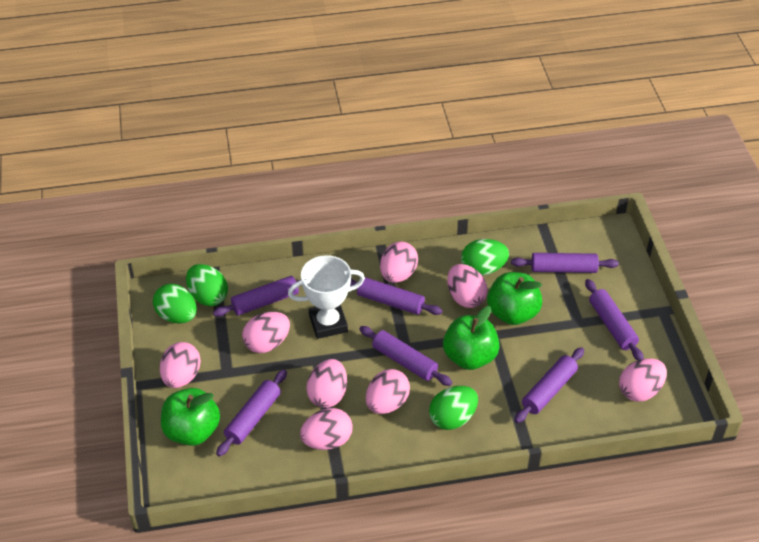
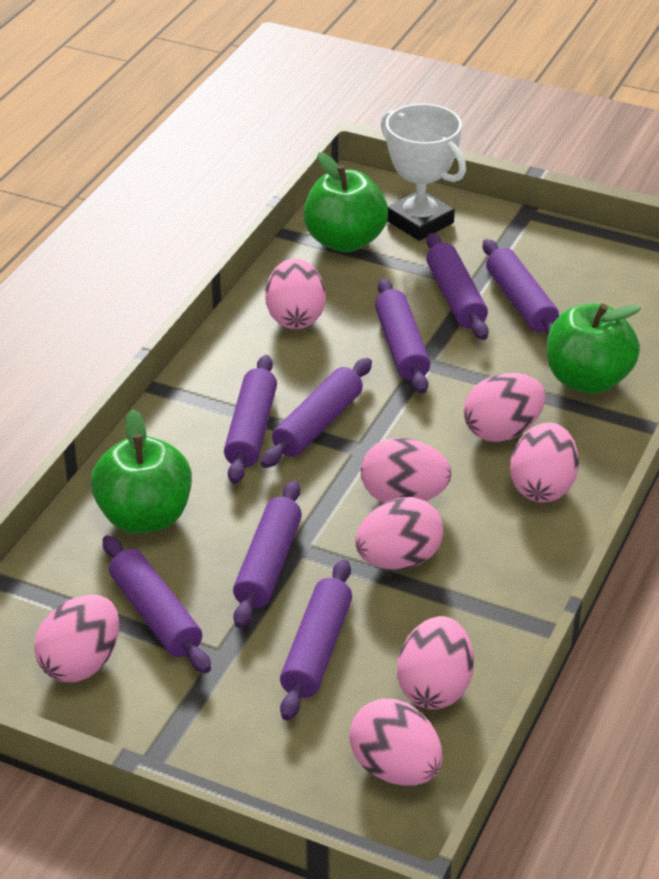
green egg: [153,284,197,323] [186,264,228,306] [429,386,478,430] [461,239,509,276] = 4 -> none = 0
purple rolling pin: [213,276,301,316] [216,370,287,457] [350,277,443,315] [359,326,452,386] [511,253,619,273] [514,347,584,423] [585,279,644,360] = 7 -> [103,535,211,673] [224,355,277,484] [233,480,302,628] [261,358,372,468] [280,559,352,720] [375,278,430,394] [426,233,489,340] [483,239,559,335] = 8

